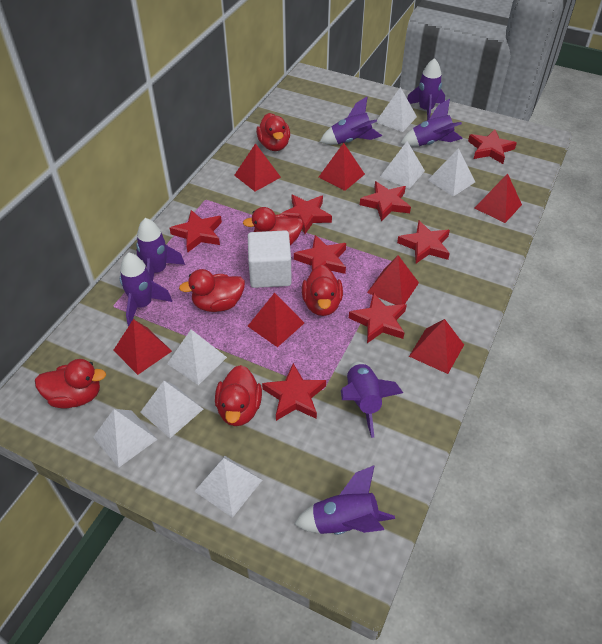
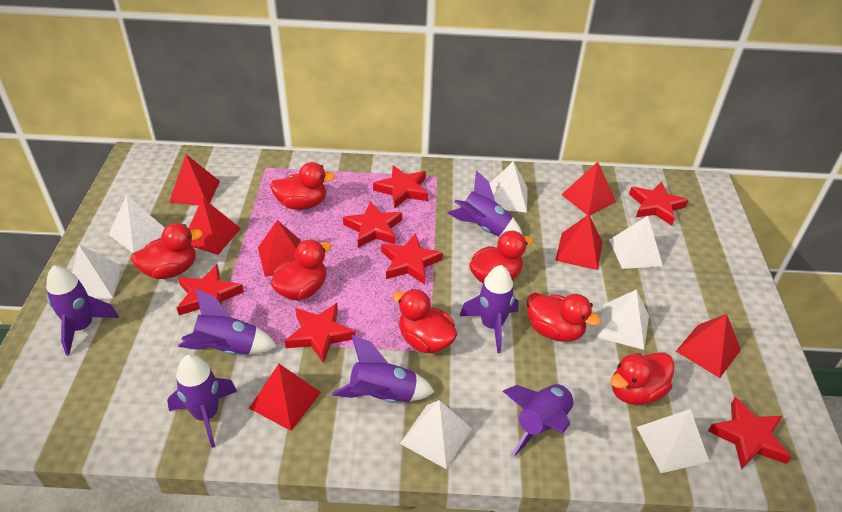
red duck: [35,359,106,409] [179,269,245,312] [215,365,262,426] [243,207,303,245] [256,113,290,151] [302,265,343,316] = 6 -> [131,223,203,279] [270,162,336,210] [270,240,331,301] [393,289,457,353] [469,231,533,283] [527,293,601,342] [610,352,674,405] = 7
red star: [170,210,222,252] [262,363,326,421] [281,195,332,234] [294,235,346,274] [349,293,407,343] [360,181,411,221] [397,221,450,263] [468,129,517,164] = 8 -> [177,264,244,315] [285,303,356,364] [343,201,402,248] [373,165,428,208] [381,233,443,284] [629,181,689,226] [708,397,791,470] = 7
white cube: [248,230,292,288] = 1 -> none = 0

